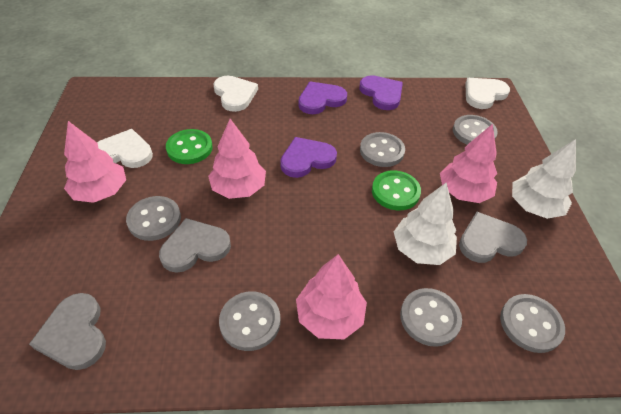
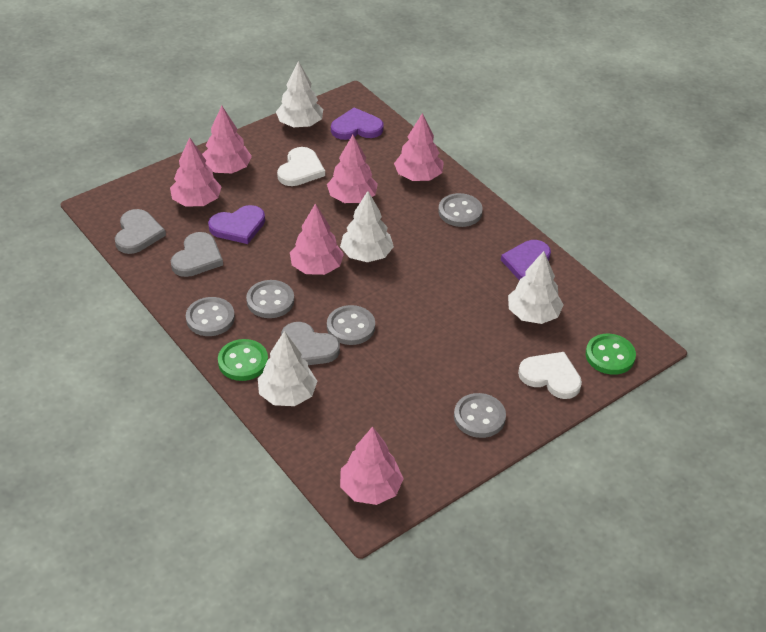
grey button: [126,196,181,241] [219,291,280,351] [360,132,405,167] [400,288,462,347] [453,115,498,145] [500,294,565,353] = 6 -> [186,297,235,336] [246,280,294,318] [327,305,375,345] [438,193,483,227] [454,393,506,438] = 5
pink tree: [64,121,126,203] [208,119,266,199] [296,254,367,339] [440,124,497,203] = 4 -> [170,137,222,207] [202,106,252,173] [290,203,344,275] [327,135,378,203] [340,426,404,505] [394,113,444,181] = 6
white heart: [97,129,153,168] [213,76,258,112] [465,78,510,109] = 3 -> [277,147,325,186] [518,352,582,399] = 2
white tree: [394,183,457,265] [512,139,576,219] = 2 -> [258,331,317,406] [276,61,323,127] [340,191,394,262] [508,251,564,324] = 4

